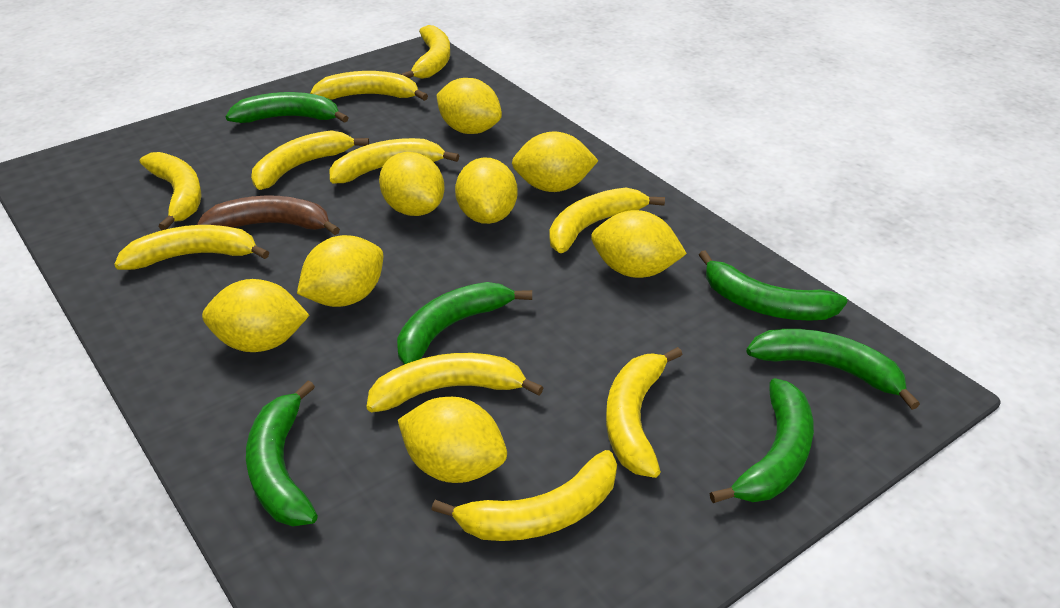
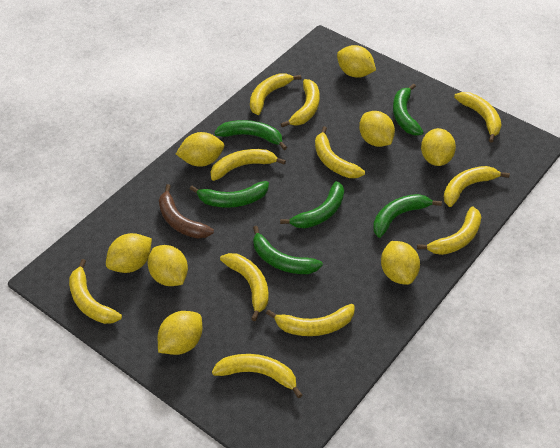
yellow banana: [114,225,269,270] [140,152,202,230] [251,130,369,190] [310,71,428,101] [329,138,459,184] [366,353,543,413] [400,25,450,79] [431,450,617,541] [549,188,665,253] [606,347,683,478] = 10 -> [69,259,122,324] [210,149,286,181] [212,354,302,398] [220,253,268,321] [250,74,301,115] [266,304,355,336] [281,79,320,127] [315,126,365,178] [417,206,481,255] [444,166,510,207] [454,92,501,143] = 11

